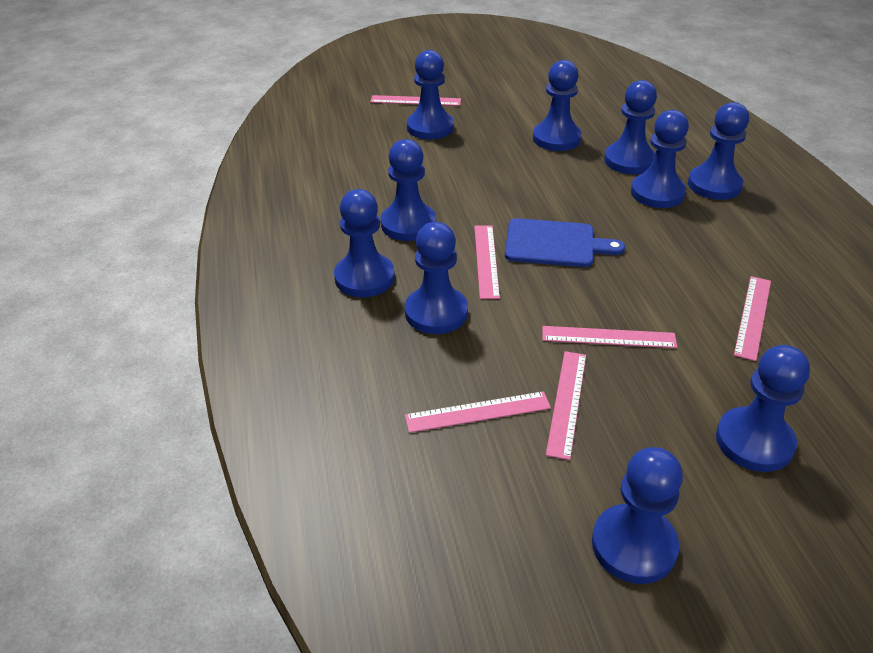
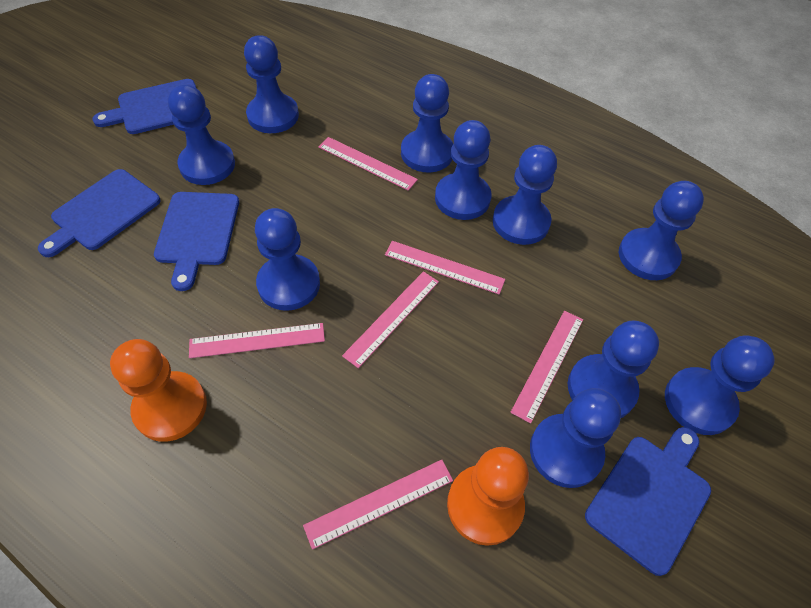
blue cutting board: [505,218,625,267] = 1 -> [38,169,161,257] [92,79,196,134] [154,192,239,291] [585,427,711,576] = 4
orange pawn: none = 0 -> [110,339,207,442] [447,447,529,546] = 2

